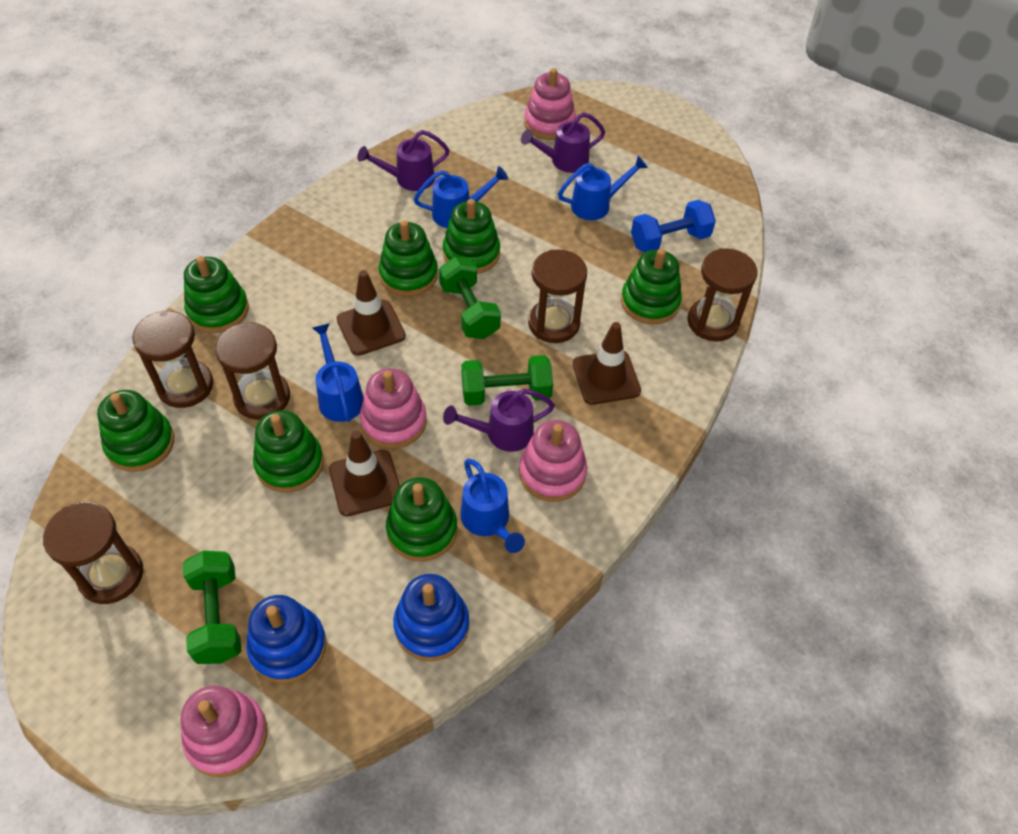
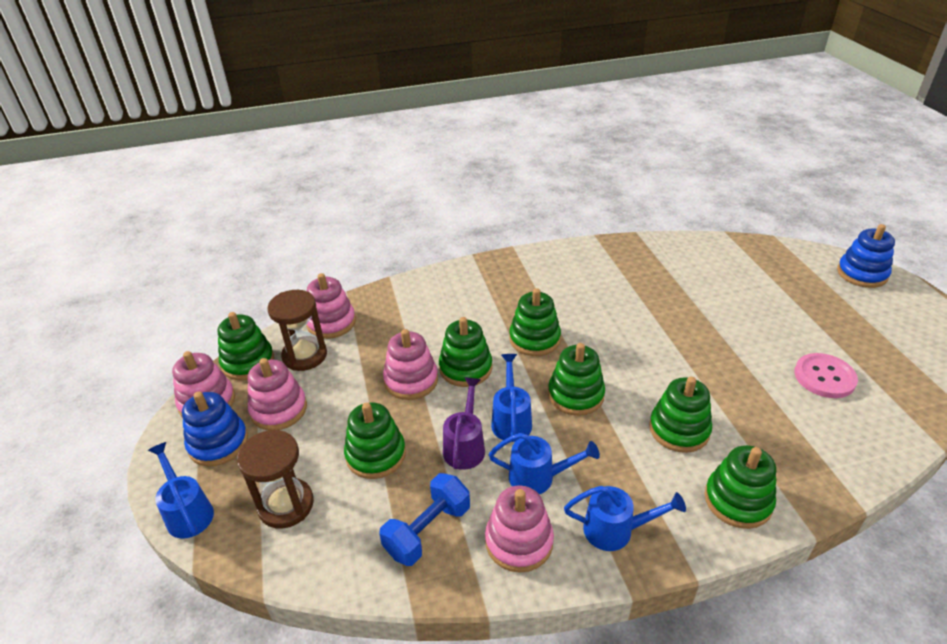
brown hourglass: [43,502,143,604] [132,310,213,408] [215,322,290,420] [528,249,587,343] [688,248,757,342] = 5 -> [237,430,314,529] [267,290,327,371] = 2
brown traffic cone: [329,431,400,516] [337,270,406,356] [573,322,641,405] = 3 -> none = 0
green dumbbell: [183,551,241,664] [439,257,501,339] [461,355,553,406] = 3 -> none = 0
pink button: none = 0 -> [794,353,858,398] = 1
pink stacking toy: [181,686,267,777] [360,368,427,449] [519,420,587,502] [524,68,576,140] = 4 -> [172,351,235,417] [248,358,307,430] [306,273,356,339] [383,329,438,400] [485,485,554,573] = 5
purple watering can: [357,130,450,191] [443,388,555,452] [521,112,605,173] = 3 -> [443,378,485,470] = 1

